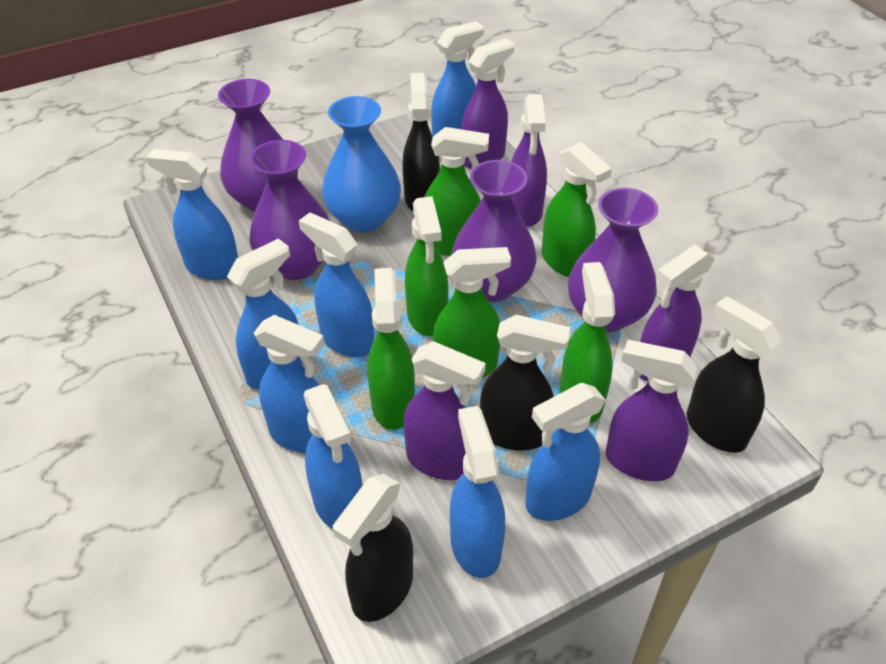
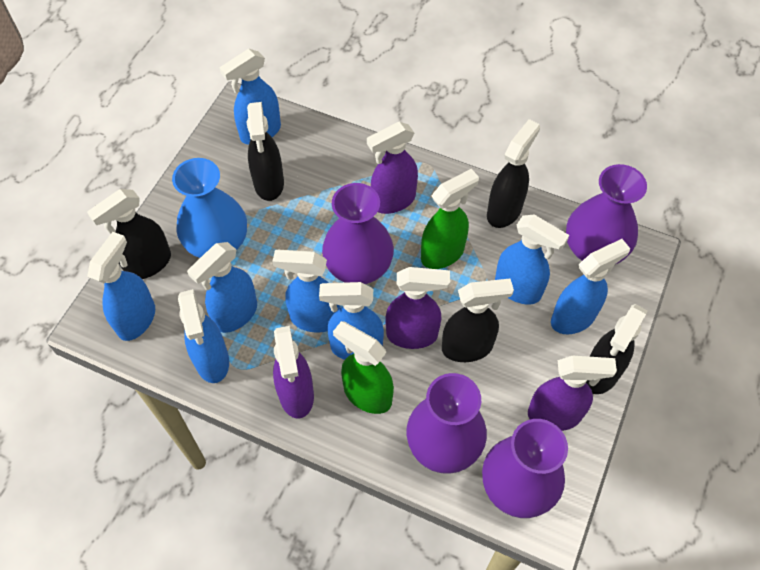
black spray bottle: [333,474,413,622] [402,73,440,211] [480,315,570,451] [686,296,781,453] = 4 -> [87,189,171,279] [247,102,284,201] [442,279,514,362] [487,119,540,228] [586,304,648,394] = 5
green spray bottle: [367,268,415,430] [405,196,448,336] [425,127,489,256] [433,247,511,378] [542,142,612,277] [560,262,615,423] = 6 -> [333,321,394,414] [421,169,479,269] = 2
purple spray bottle: [403,341,486,480] [461,39,515,169] [511,94,547,227] [606,340,698,481] [640,245,715,381] = 5 -> [273,326,314,419] [367,122,418,214] [385,267,450,349] [528,356,617,431] = 4

